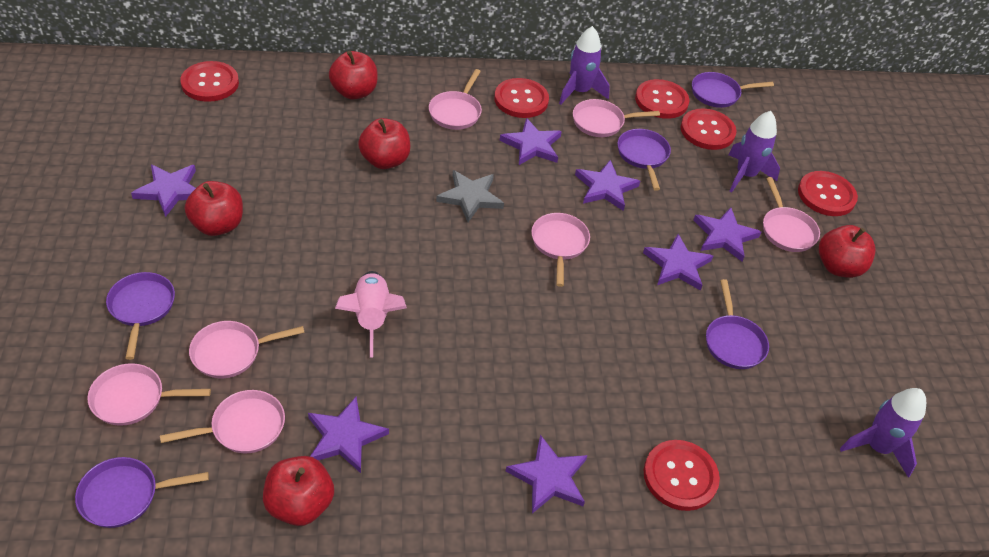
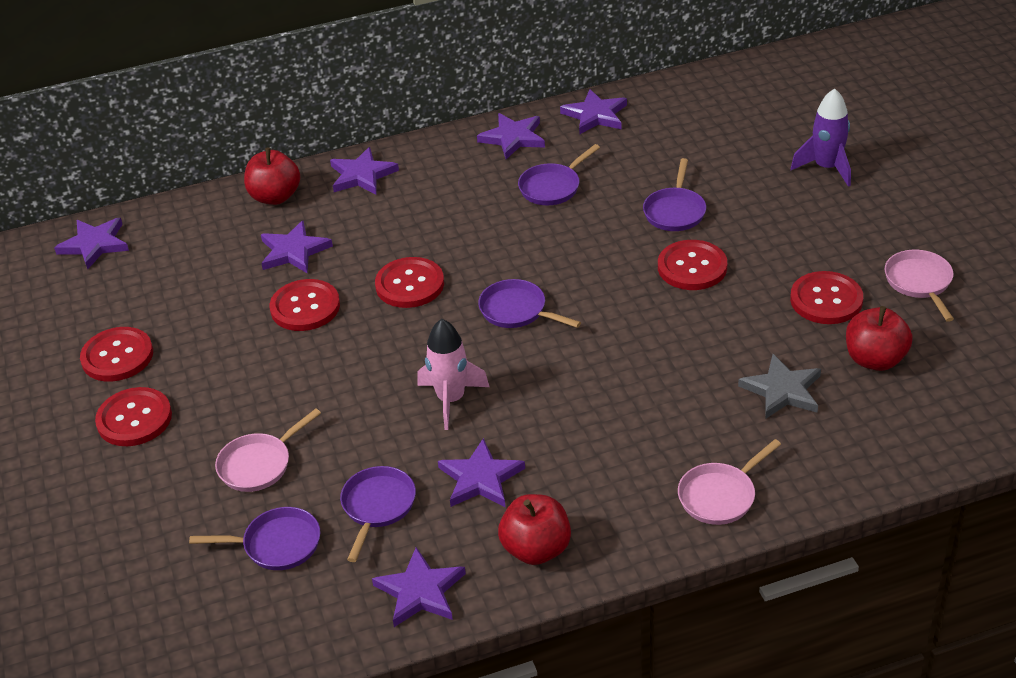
pink pan: [87,363,211,426] [160,390,285,453] [189,321,305,378] [429,69,482,130] [531,213,590,287] [573,99,660,137] [763,177,820,252] = 7 -> [215,409,321,492] [678,439,781,525] [885,250,954,322] = 3
purple rocket: [559,26,610,105] [729,111,780,192] [840,388,926,478] = 3 -> [791,88,851,187] = 1
red apple: [185,181,243,236] [263,456,334,526] [329,51,378,99] [358,118,410,169] [819,225,875,278] = 5 -> [244,148,300,205] [498,494,571,565] [846,306,913,371] = 3

